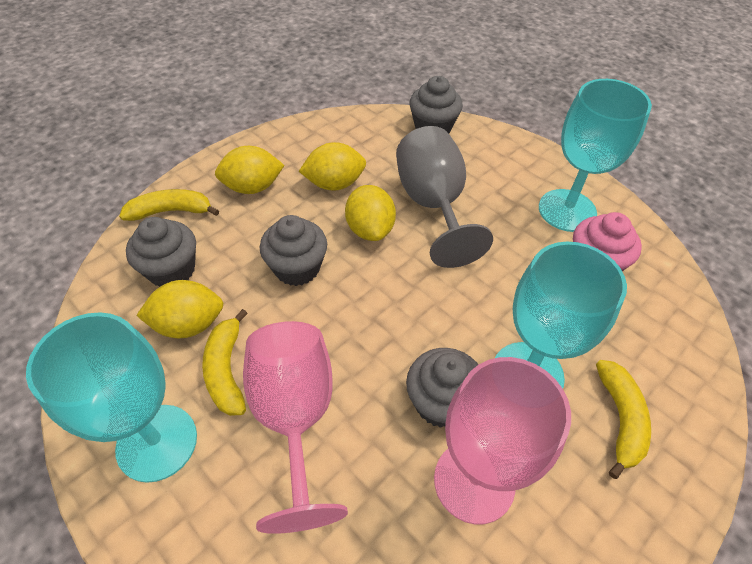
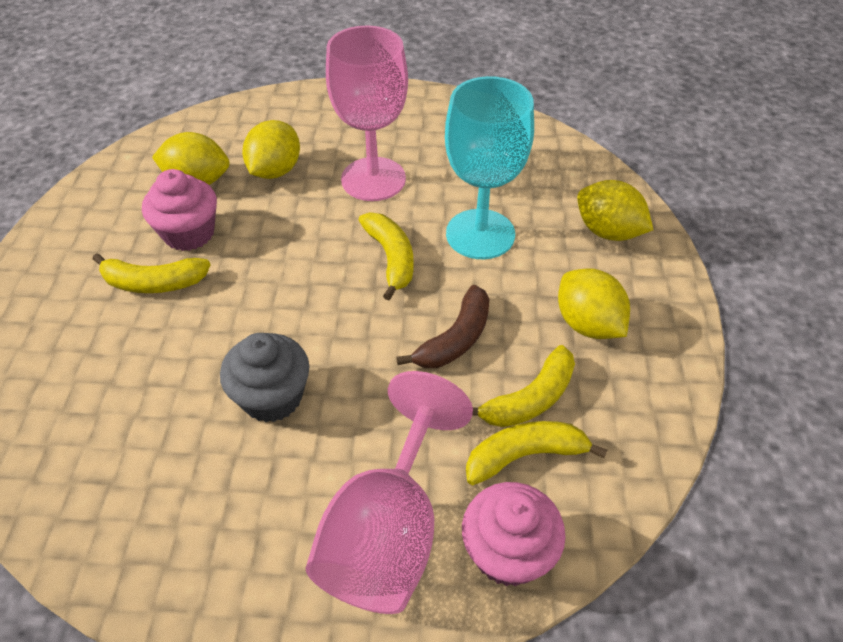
brown banana: none = 0 -> [396,285,489,368] = 1
grey cupcake: [126,217,196,287] [260,215,327,286] [406,348,478,428] [409,76,463,133] = 4 -> [220,333,309,422] = 1
grey goblet: [396,126,493,268] = 1 -> none = 0
pink cupcake: [573,212,642,271] = 1 -> [142,169,217,251] [462,482,566,586] = 2
turquoise goblet: [26,312,197,483] [495,242,627,388] [539,79,652,232] = 3 -> [445,76,534,259] = 1
yellow banana: [119,189,219,221] [202,309,248,416] [596,360,651,479] = 3 -> [93,253,211,293] [358,213,413,300] [466,421,607,485] [472,345,575,427] = 4

